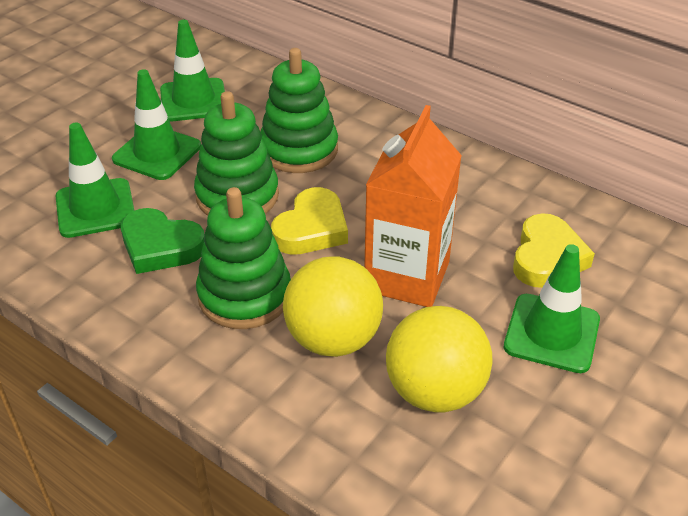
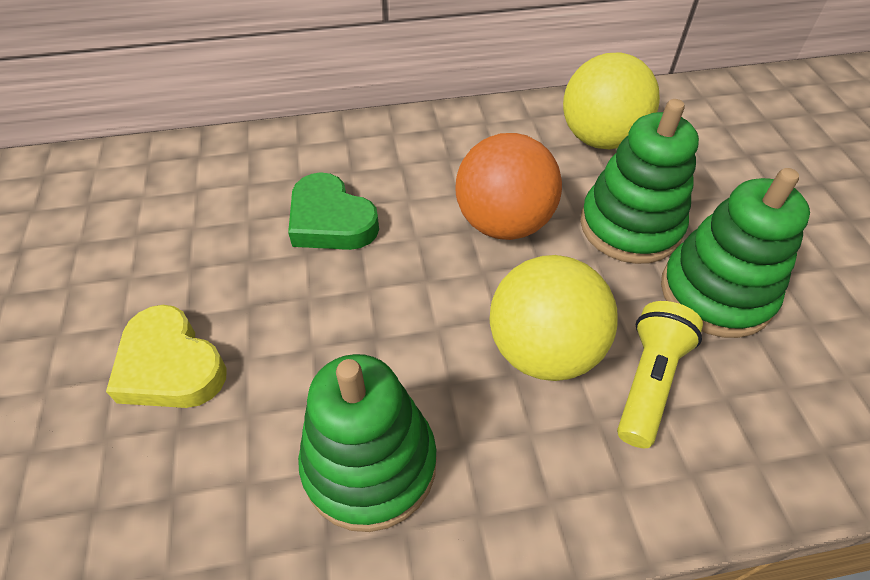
green traffic cone: [56,123,134,238] [112,69,201,180] [160,20,225,121] [504,244,600,373] = 4 -> none = 0
orange ball: none = 0 -> [455,133,562,240] = 1
orange carton: [364,105,462,307] = 1 -> none = 0
yellow flashlight: none = 0 -> [617,301,703,448] = 1
yellow heart: [271,187,348,255] [513,213,595,288] = 2 -> [106,305,227,408] = 1

